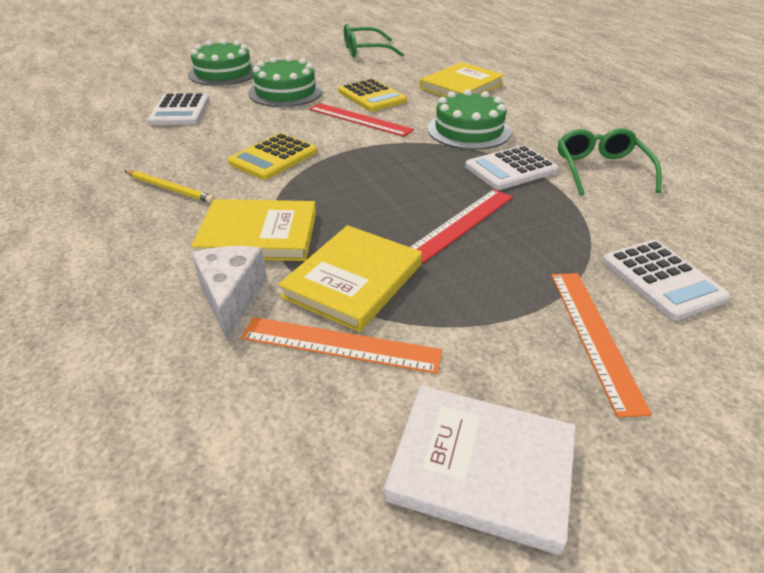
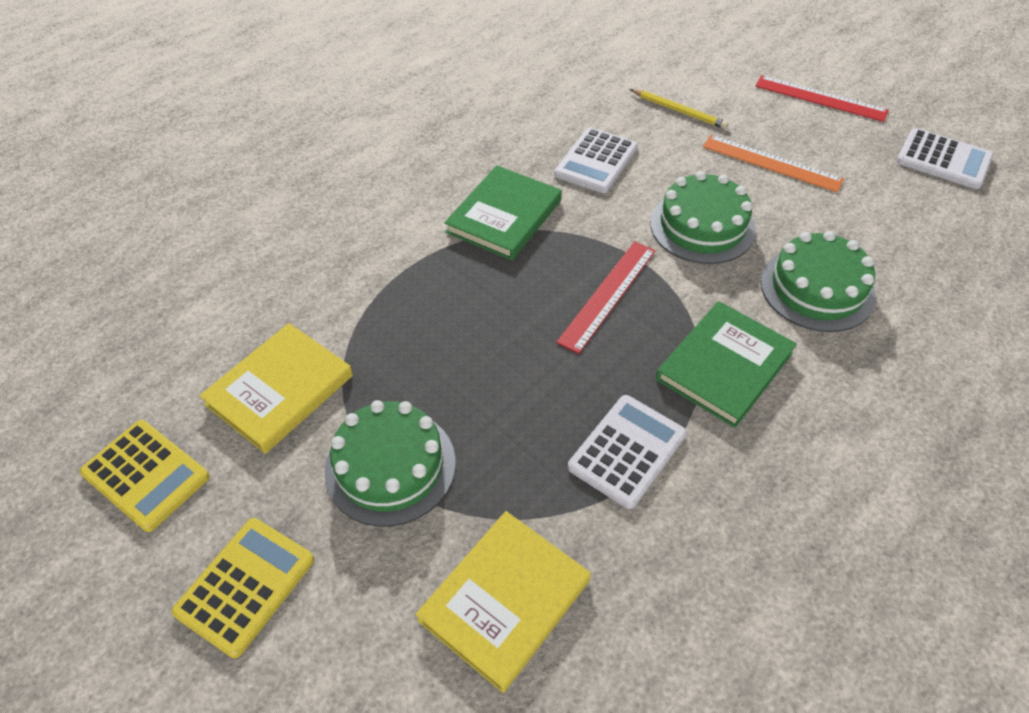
green book: none = 0 -> [444,165,562,260] [656,301,797,428] = 2
green glasses: [344,24,404,57] [558,128,662,195] = 2 -> none = 0
orange ruler: [241,317,442,374] [551,273,652,417] = 2 -> [703,135,844,192] = 1
white book: [384,385,576,555] = 1 -> none = 0
white cheese: [192,246,267,341] = 1 -> none = 0
yellow book: [191,199,316,261] [278,225,422,332] [419,62,504,97] = 3 -> [199,323,353,454] [415,511,591,693] = 2

